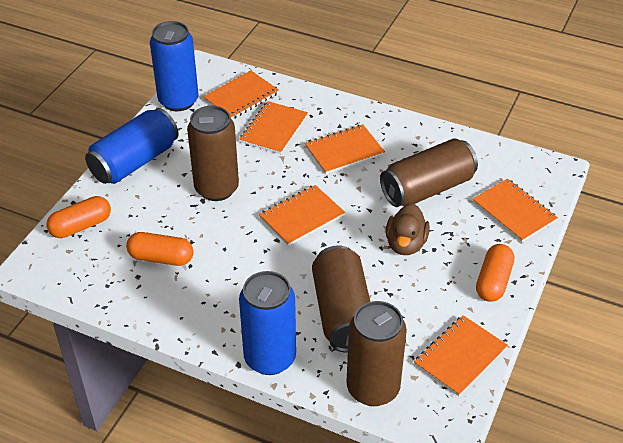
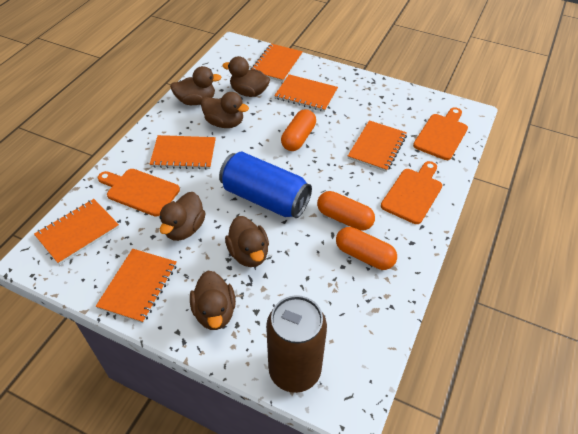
blue can: [85,108,179,184] [150,21,199,111] [239,271,296,375] = 3 -> [219,152,312,218] = 1
brown can: [187,106,239,201] [312,245,370,353] [346,301,407,406] [380,138,478,207] = 4 -> [266,295,327,393] = 1
brown duck: [386,203,430,255] = 1 -> [159,192,206,241] [170,66,222,105] [190,271,236,330] [201,92,249,128] [223,56,270,97] [225,216,269,267] = 6
orange cutting board: none = 0 -> [98,169,180,217] [381,161,442,224] [413,107,468,160] = 3

